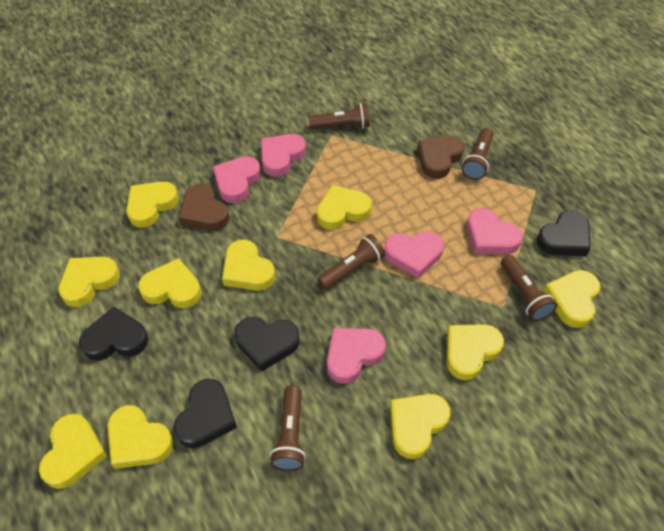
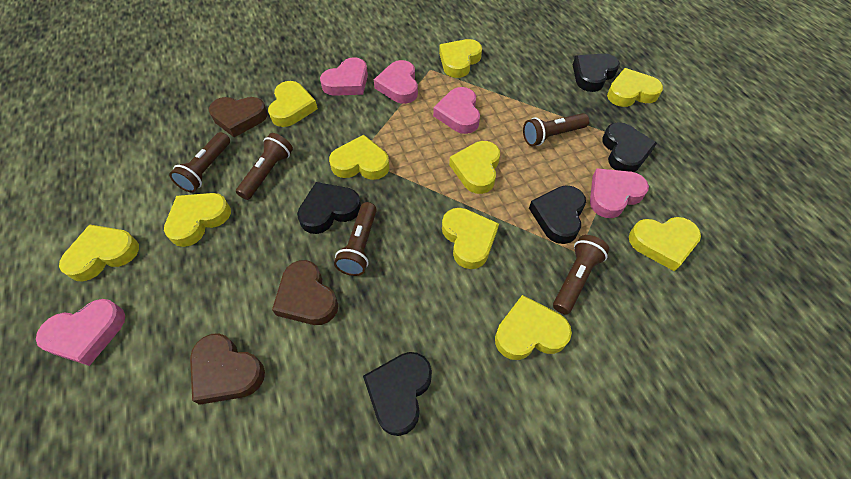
black heart: [79,307,148,361] [174,379,237,448] [235,317,300,372] [537,210,590,256] = 4 -> [297,182,361,234] [363,352,432,436] [529,185,586,244] [573,53,620,92] [602,122,657,172] = 5
brown heart: [178,184,229,231] [417,136,464,179] = 2 -> [190,333,265,405] [209,97,268,137] [272,260,338,325] = 3

